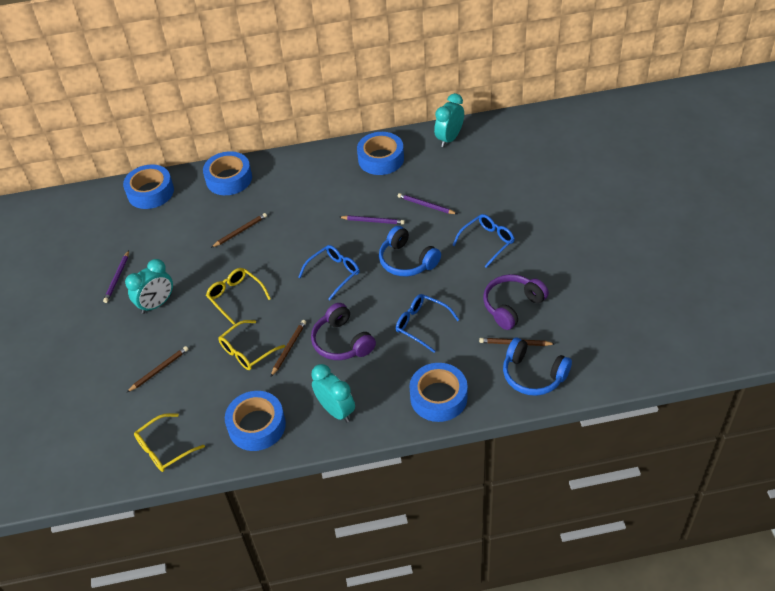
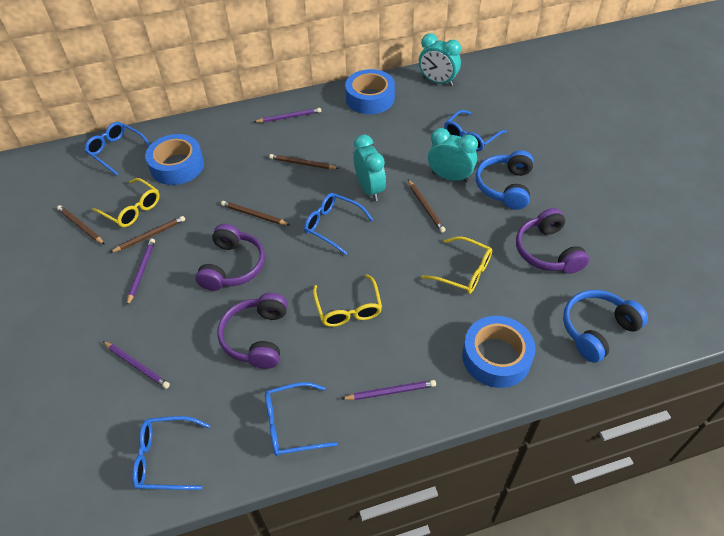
blue glasses: [299,245,360,300] [396,294,459,353] [453,214,514,268] = 3 -> [84,122,150,175] [132,416,210,490] [265,382,337,456] [304,193,373,255] [444,110,507,151] = 5
blue tape: [123,164,174,209] [203,151,252,195] [225,391,286,451] [357,132,404,175] [409,363,468,422] = 5 -> [145,134,204,185] [345,69,395,114] [462,316,535,388] = 3
brown pencil: [126,346,189,393] [211,213,267,248] [271,320,306,377] [479,338,555,346] = 4 -> [57,205,105,245] [110,216,185,253] [221,201,290,225] [269,154,339,169] [408,180,446,233] = 5
purple headphones: [311,303,376,360] [483,274,549,330] = 2 -> [195,224,265,291] [217,293,287,369] [516,208,589,274] = 3
purple pencil: [103,251,129,303] [340,215,405,225] [398,193,457,214] = 3 -> [103,341,170,389] [127,238,155,306] [254,108,321,123] [341,380,436,400] = 4

